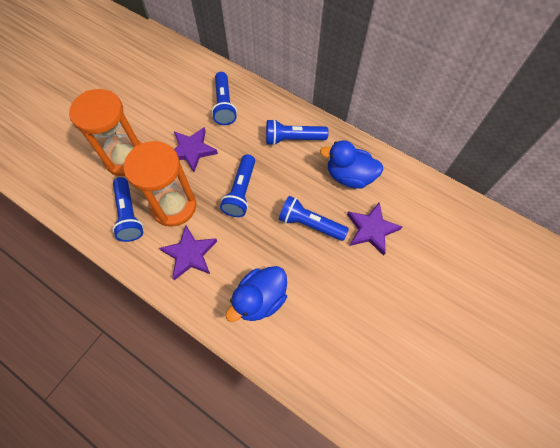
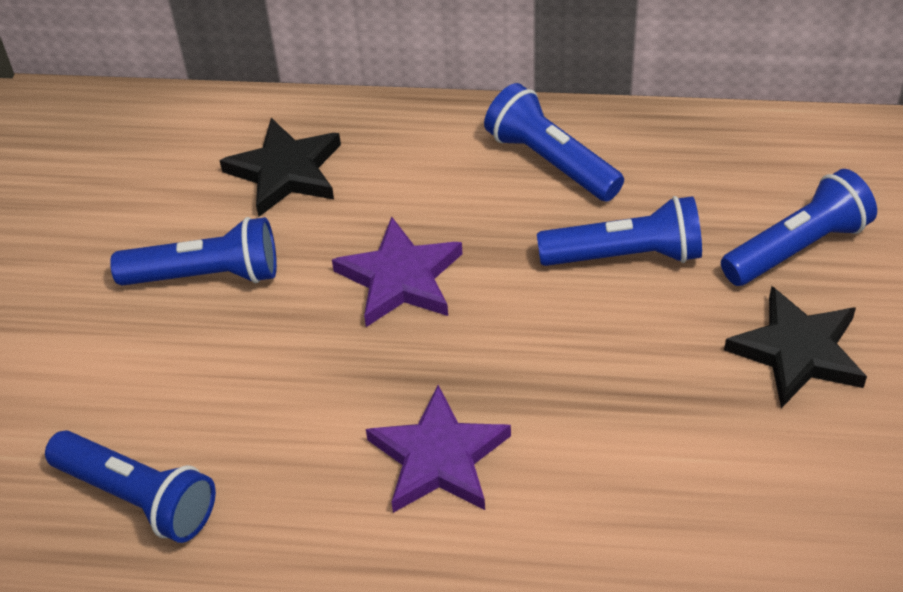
black star: none = 0 -> [219,118,341,217] [724,286,867,408] = 2
blue duck: [226,266,287,322] [320,140,384,189] = 2 -> none = 0
orange hourglass: [69,89,142,176] [123,141,196,227] = 2 -> none = 0
purple star: [159,225,217,280] [174,127,218,172] [347,202,403,256] = 3 -> [332,217,462,327] [366,385,511,513] = 2

